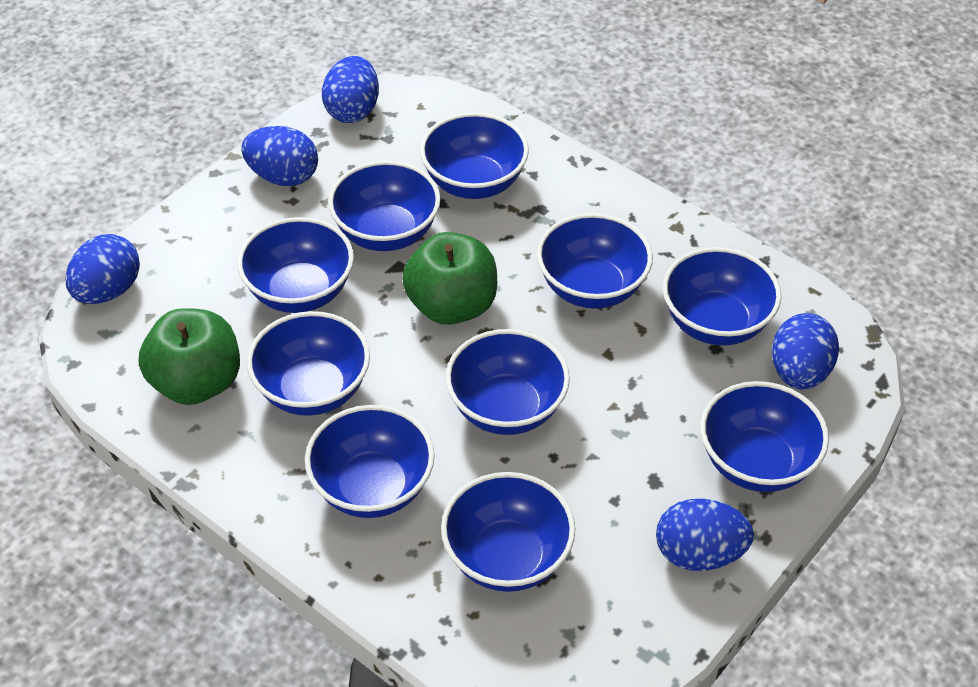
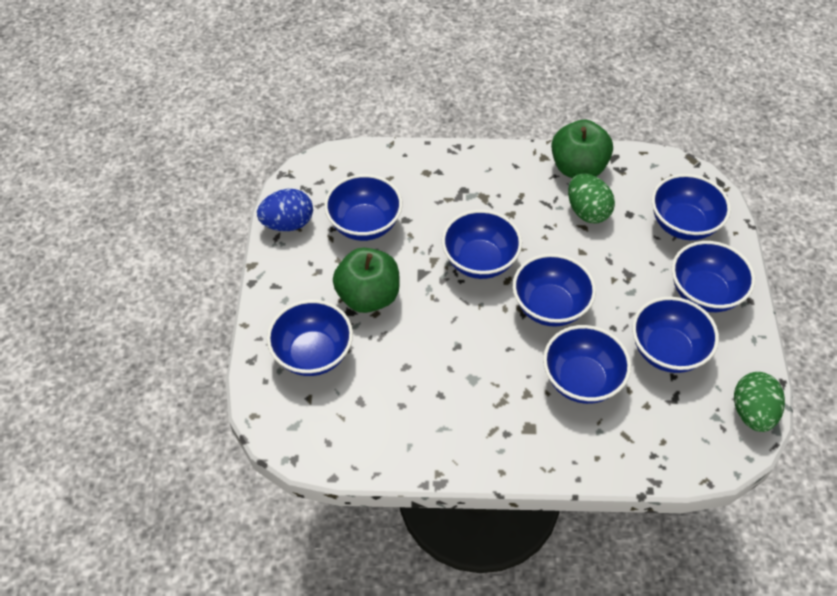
blue bowl: [237,217,354,313] [247,311,370,416] [305,405,435,518] [328,160,441,251] [420,112,529,199] [441,472,575,592] [446,329,570,435] [537,213,653,309] [663,247,781,345] [700,381,829,492] = 10 -> [267,300,353,376] [324,174,402,241] [442,210,522,279] [513,254,596,327] [543,325,631,404] [632,297,719,373] [652,174,731,240] [672,241,755,312] = 8
blue egg: [65,234,140,304] [241,126,318,186] [322,56,379,123] [656,499,754,571] [772,313,839,389] = 5 -> [257,189,313,231] = 1
green egg: none = 0 -> [568,173,615,223] [734,372,785,432] = 2

